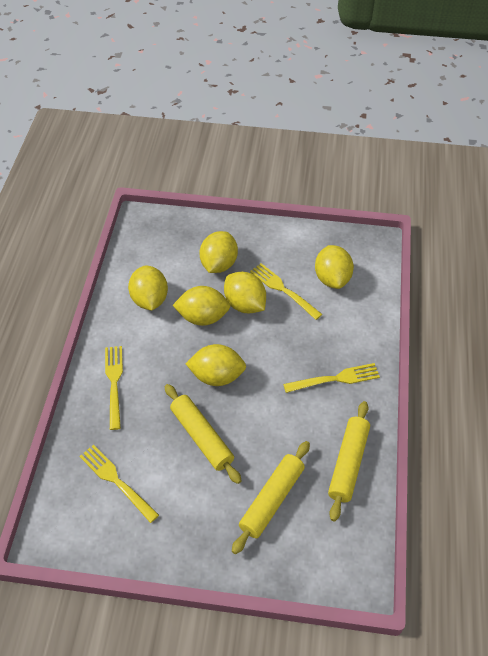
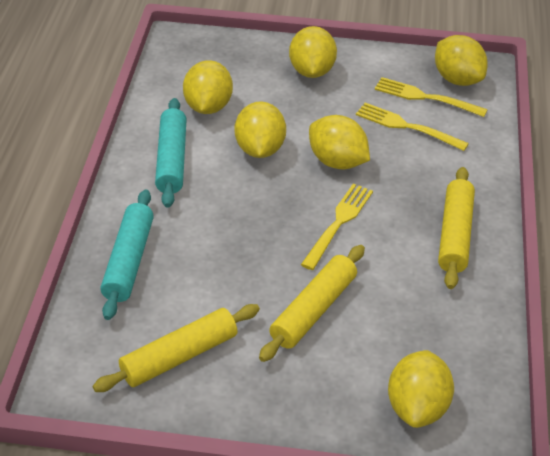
turquoise rolling pin: none = 0 -> [100,189,154,320] [155,98,187,208] = 2
yellow fork: [79,445,159,523] [105,346,123,430] [250,263,322,320] [283,363,380,393] = 4 -> [301,184,373,270] [356,103,469,151] [375,77,488,117] = 3

